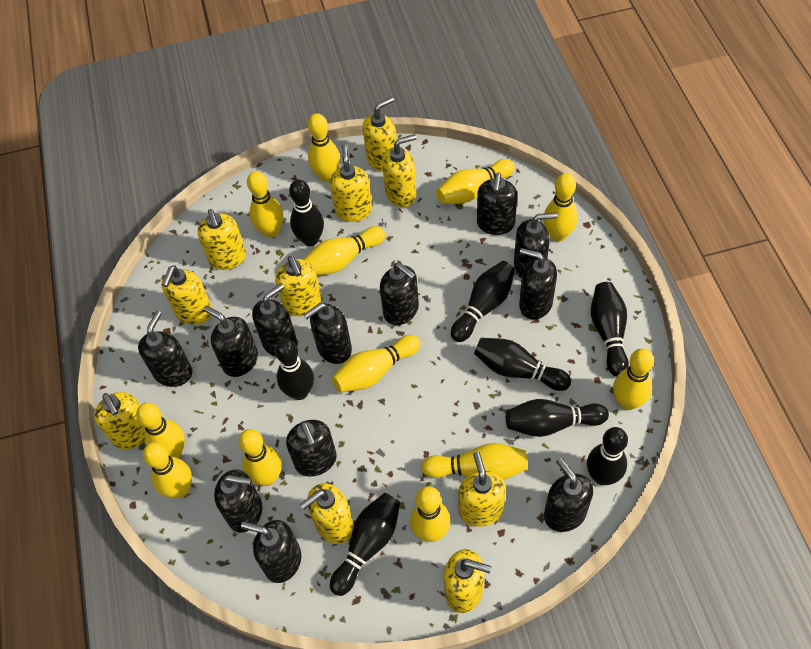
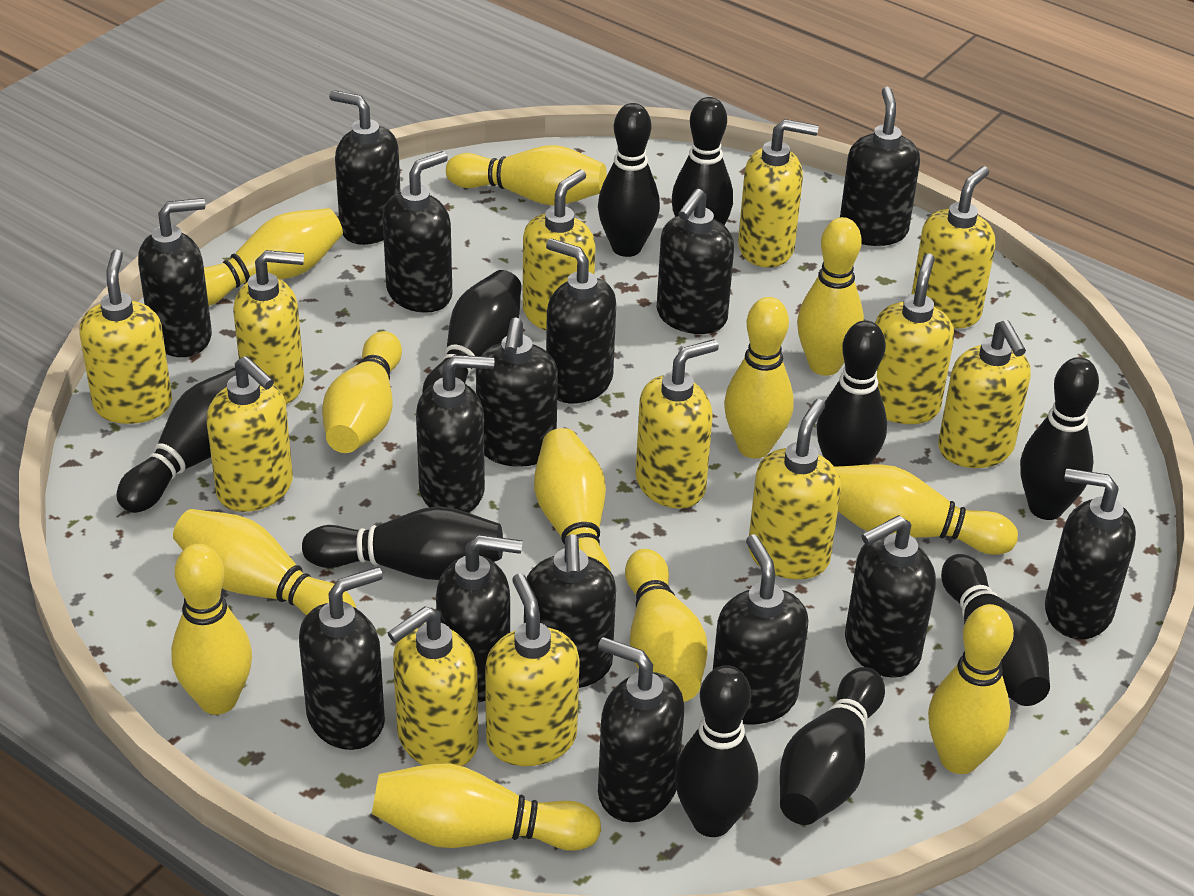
black bowling pin: [275,339,314,400] [289,179,324,246] [330,493,400,596] [451,261,515,342] [474,338,571,391] [506,399,609,437] [587,427,628,485] [591,282,629,377] = 8 -> [116,368,236,513] [302,506,503,580] [422,270,521,392] [598,103,660,257] [672,97,733,225] [675,665,758,837] [780,667,885,825] [816,321,887,467] [941,554,1050,706] [1020,357,1099,520] = 10
black soap dispenser: [138,311,192,387] [203,306,258,377] [214,469,262,533] [241,520,301,583] [252,283,298,357] [286,420,337,476] [303,303,352,364] [380,263,419,325] [477,172,517,235] [514,212,557,278] [519,248,557,319] [544,458,593,532] = 12 -> [138,198,212,357] [299,567,385,750] [329,90,401,245] [382,151,452,313] [416,355,494,513] [436,535,522,703] [476,317,558,467] [524,534,616,688] [546,238,616,404] [598,637,685,822] [656,189,734,334] [713,534,808,724] [840,87,920,246] [845,515,936,678] [1045,468,1136,639] = 15
yellow soap dispenser: [94,392,146,449] [161,265,213,325] [198,209,246,270] [275,256,322,316] [300,483,354,544] [330,144,372,222] [363,97,397,172] [382,134,416,207] [444,549,492,613] [458,452,506,527] = 10 -> [79,249,172,424] [207,356,293,512] [233,250,304,404] [387,606,478,766] [485,573,580,766] [523,170,596,330] [635,339,719,508] [738,119,819,268] [748,399,841,579] [875,253,954,424] [911,166,995,329] [938,320,1031,468] = 12

